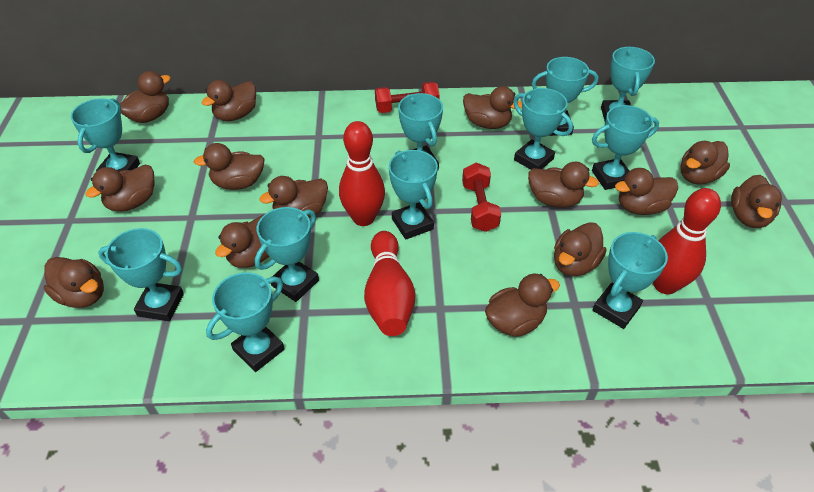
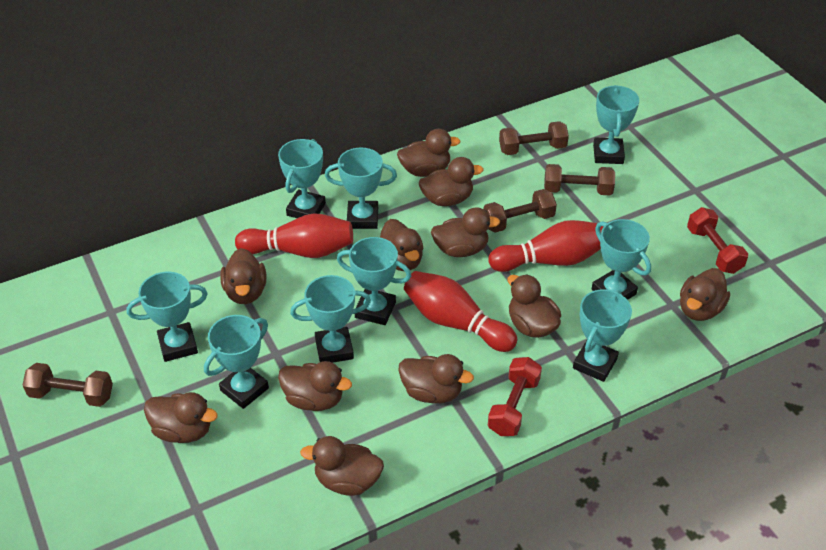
brown duck: [44,257,104,308] [85,165,155,212] [119,71,171,123] [194,143,265,190] [201,80,256,121] [215,214,269,268] [260,176,328,218] [463,86,522,129] [485,274,560,337] [528,162,599,208] [554,222,606,276] [615,168,678,215] [680,141,730,185] [731,175,782,228] = 14 -> [144,392,218,443] [220,248,266,304] [278,361,352,411] [300,436,384,496] [380,219,423,271] [397,129,461,177] [398,354,474,403] [419,157,484,206] [431,207,500,257] [508,274,561,338] [680,268,730,321] = 11
brown dumbbell: none = 0 -> [23,363,113,407] [483,189,557,233] [499,121,569,155] [544,164,615,195] = 4
turquoise trophy: [71,98,140,172] [98,228,184,321] [206,272,285,372] [255,207,319,302] [389,150,438,239] [398,93,443,171] [513,88,573,170] [532,57,599,136] [592,105,659,190] [593,232,668,329] [601,47,655,121] = 11 -> [126,272,208,362] [204,315,269,409] [278,139,326,218] [290,275,371,363] [325,148,397,229] [337,237,411,325] [573,289,632,382] [592,219,651,300] [593,85,639,164] = 9

